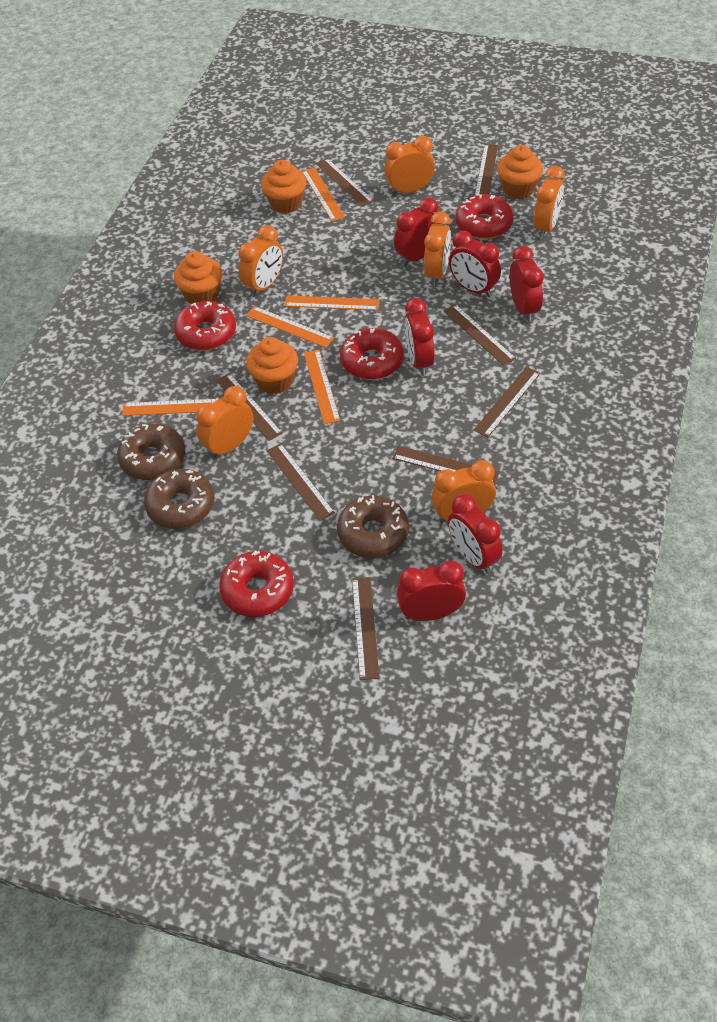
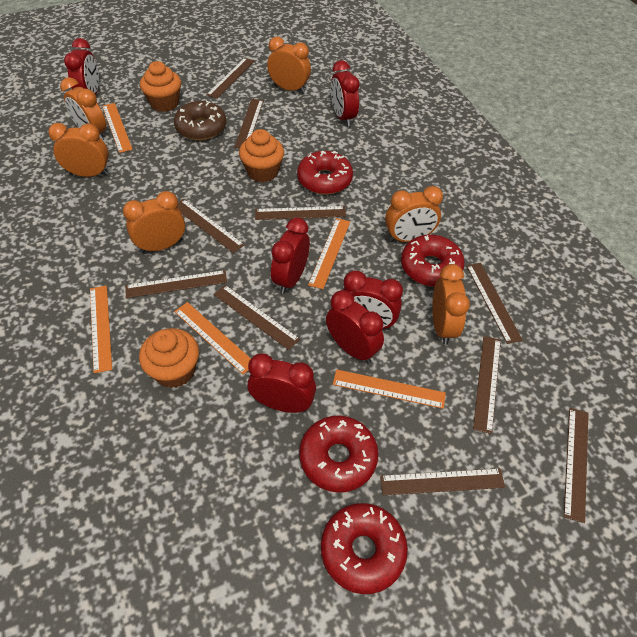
brown donut: [117,423,185,480] [144,469,214,529] [337,495,409,558] = 3 -> [174,101,227,141] = 1
brown ruler: [216,373,283,441] [267,444,335,521] [316,158,374,207] [352,577,379,680] [392,446,499,485] [444,304,516,366] [473,367,540,438] [475,144,498,195] = 8 -> [125,270,227,298] [177,199,244,253] [207,58,254,99] [214,285,300,350] [235,99,264,148] [255,206,346,220] [380,468,505,495] [466,263,523,344] [473,336,501,434] [564,408,588,523] = 10
orange cupcake: [174,251,222,304] [246,337,298,394] [261,160,306,214] [497,145,543,199] = 4 -> [139,328,199,388] [140,61,181,112] [239,129,284,182] = 3

